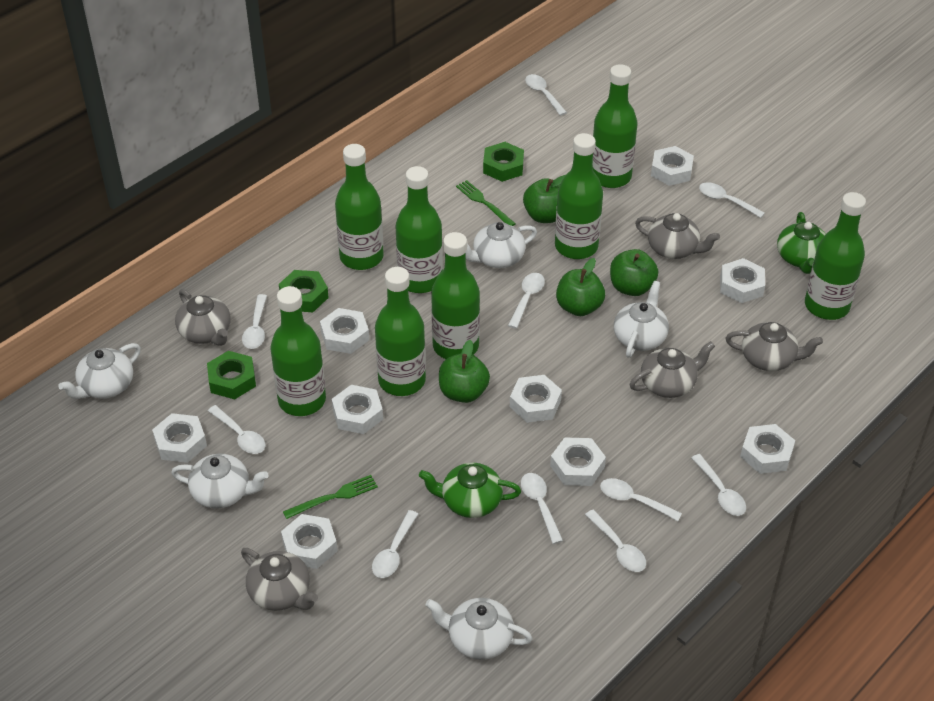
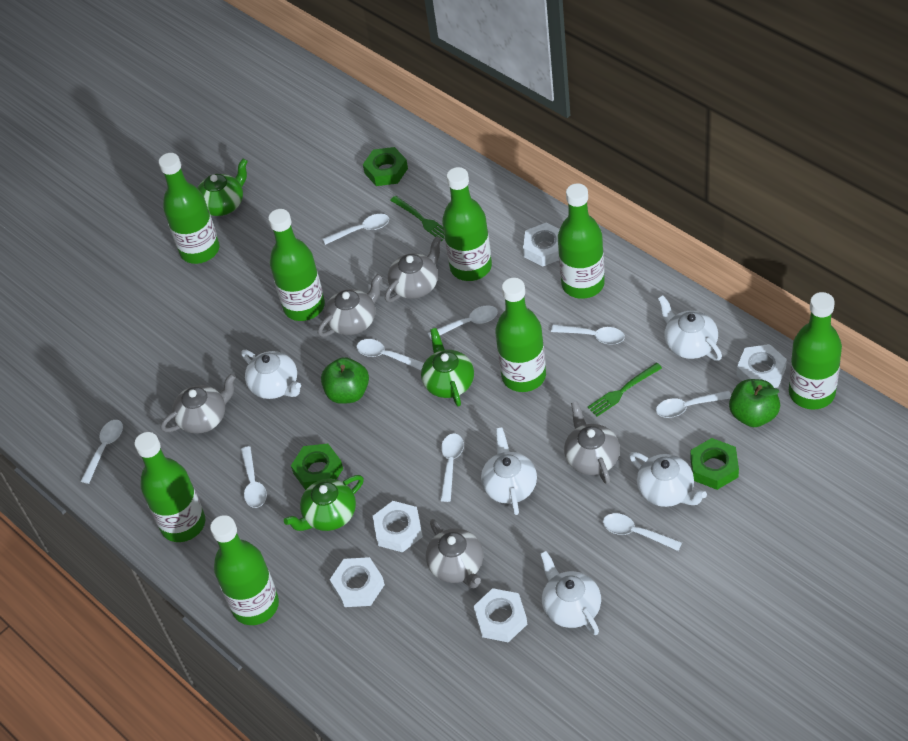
green apple: [439,340,490,403] [523,175,565,223] [556,258,605,316] [610,249,658,296] = 4 -> [321,357,369,404] [729,379,780,427] = 2
green teapot: [419,463,521,518] [777,212,826,274] = 2 -> [197,158,248,216] [284,475,364,531] [421,328,474,407] = 3
white nut: [152,413,207,463] [281,514,338,569] [320,308,369,354] [332,385,383,434] [510,375,562,423] [550,437,606,486] [651,146,694,186] [720,258,765,303] [740,424,795,474] = 9 -> [330,557,385,607] [373,501,423,552] [474,588,527,642] [523,222,560,267] [736,344,787,388] = 5
white spoon: [208,405,265,454] [242,294,267,349] [372,510,418,578] [508,273,545,329] [521,473,563,544] [525,74,567,116] [585,510,646,572] [600,478,682,521] [691,454,746,516] [699,182,765,218] = 10 -> [81,420,123,484] [241,446,267,508] [323,214,389,245] [356,339,424,370] [428,305,498,340] [440,433,464,502] [551,325,625,345] [603,513,682,551] [656,391,731,418] = 9

